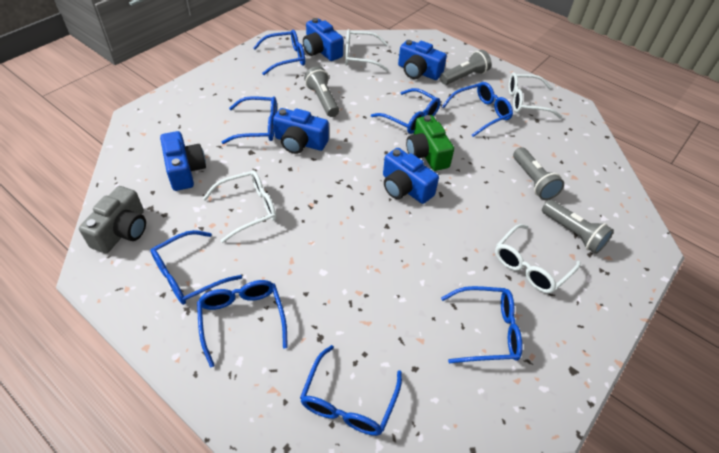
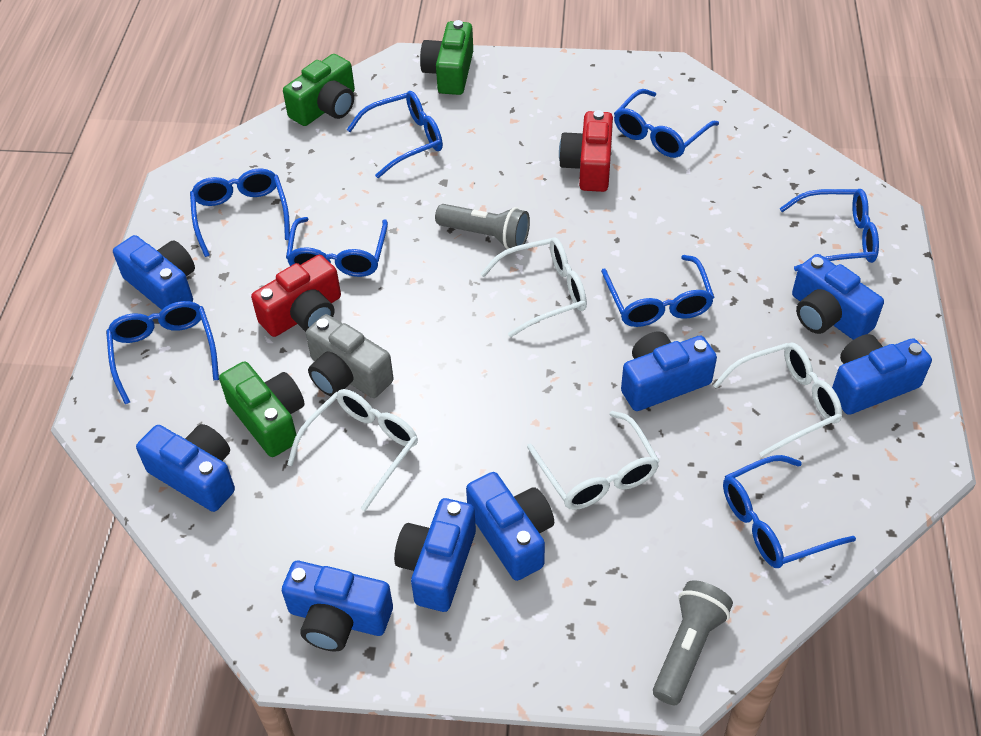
blue camera: [160,131,206,191] [273,108,329,154] [303,18,343,61] [383,148,439,204] [398,40,447,80] = 5 -> [113,235,195,310] [136,424,235,512] [282,561,393,652] [394,498,476,612] [466,472,554,581] [621,331,717,411] [792,254,884,340] [832,334,932,415] = 8
green camera: [406,115,454,171] = 1 -> [219,361,305,457] [283,54,355,126] [420,20,473,95] = 3
grey flashlight: [304,66,339,117] [440,50,491,85] [513,147,564,200] [542,200,614,254] = 4 -> [435,204,530,249] [653,580,733,705] = 2
red camera: none = 0 -> [251,255,341,337] [559,110,613,192] = 2

